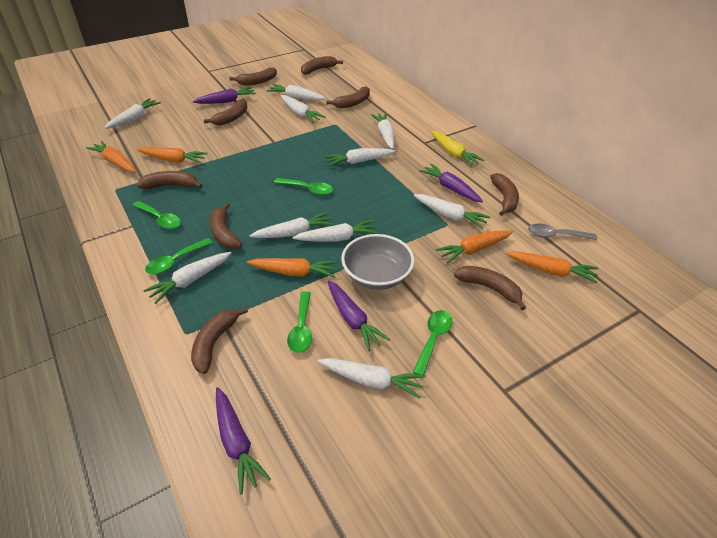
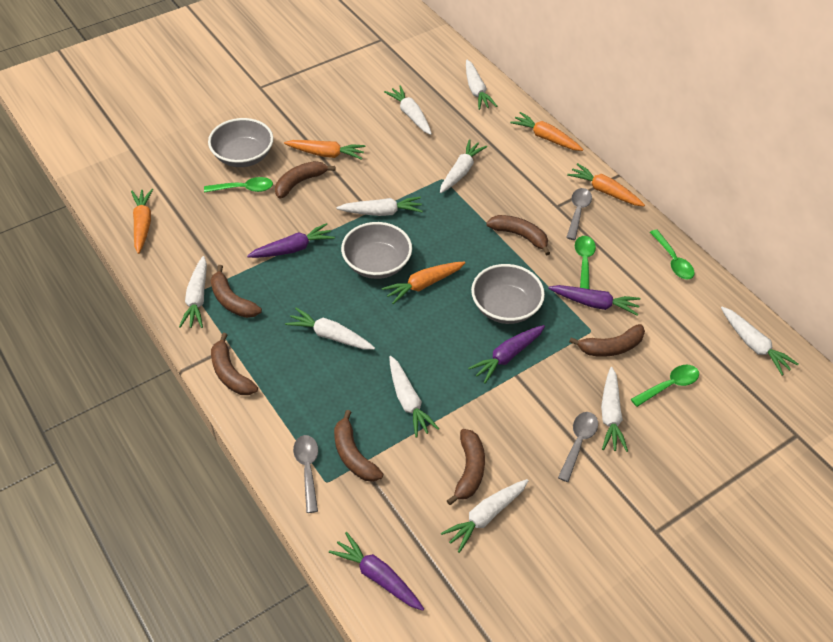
brown banana: [137,171,203,189] [191,307,248,374] [204,99,248,126] [210,202,242,249] [230,67,277,86] [301,56,343,75] [326,86,370,108] [454,266,526,310] [490,173,519,216] = 9 -> [210,265,262,318] [211,333,258,395] [275,161,335,199] [334,410,383,482] [447,429,485,505] [486,215,550,256] [569,324,645,357] = 7
green spoon: [133,201,181,229] [145,238,213,274] [274,178,333,195] [287,292,312,353] [413,310,453,375] = 5 -> [204,177,273,193] [575,236,596,289] [631,365,699,407] [650,230,695,280] = 4
grey bowl: [341,234,414,290] = 1 -> [208,118,273,167] [341,222,412,279] [471,264,545,324] = 3
grey spoon: [528,224,597,240] = 1 -> [293,435,318,513] [558,412,598,482] [566,188,592,240] = 3
yellow carrot: [431,131,484,167] = 1 -> none = 0

